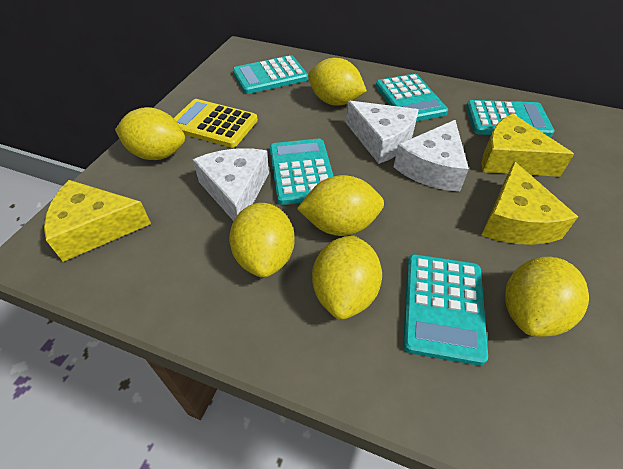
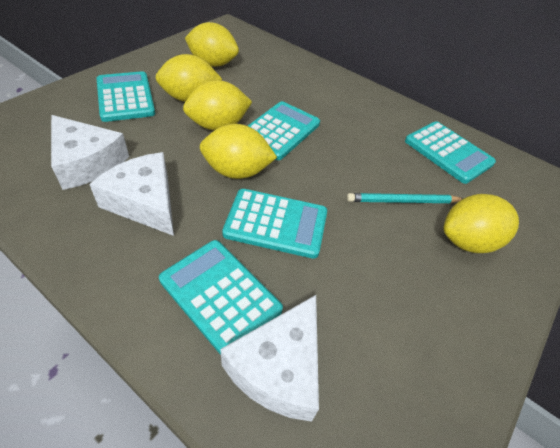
turquoise pencil: none = 0 -> [347,193,463,203] = 1
yellow calculator: [173,99,258,148] = 1 -> none = 0
yellow cheese: [44,180,151,262] [482,113,574,177] [482,161,578,245] = 3 -> none = 0
yellow lemon: [115,107,185,160] [229,203,295,278] [297,175,384,236] [308,58,367,106] [312,236,382,320] [505,257,589,337] = 6 -> [156,54,222,102] [183,80,252,130] [185,22,239,67] [200,124,277,179] [443,194,519,253] = 5

